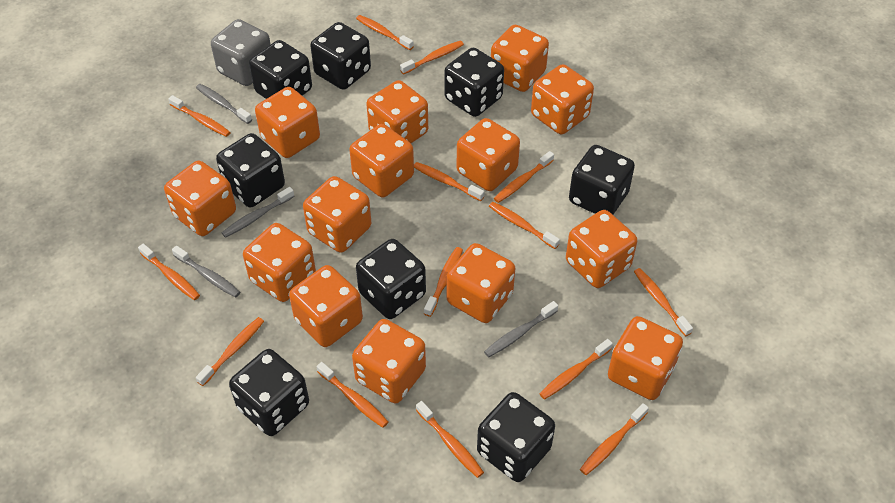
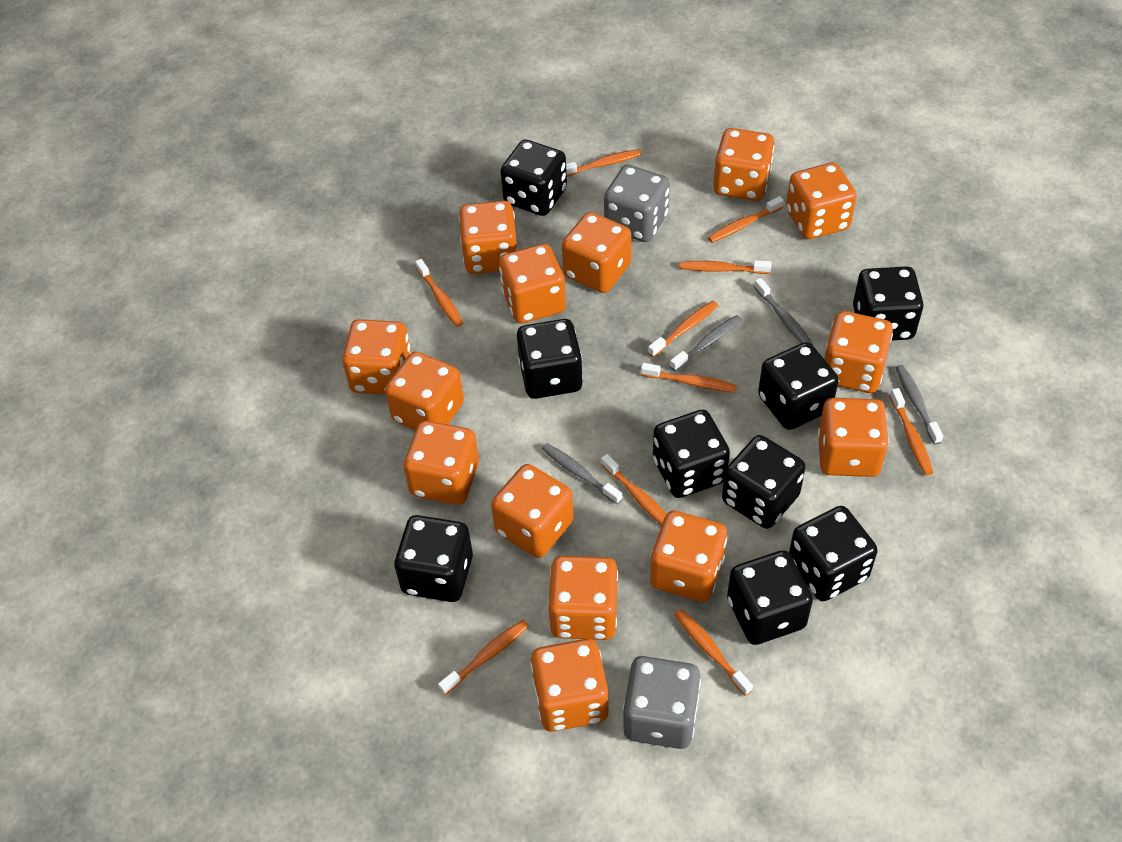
black dice: [216,133,285,208] [229,349,309,436] [249,40,312,99] [310,22,371,90] [356,239,426,319] [444,48,504,117] [477,392,555,482] [569,145,635,215] = 8 -> [394,515,473,602] [501,140,567,216] [517,319,583,399] [653,410,730,498] [722,435,806,529] [727,551,813,645] [758,342,839,430] [789,506,878,601] [853,266,924,341] = 9
grey dice: [211,19,271,86] = 1 -> [604,165,670,242] [623,656,701,749] = 2
orange toothbrush: [138,244,200,300] [168,95,231,137] [196,317,264,386] [317,362,388,428] [356,15,414,50] [400,40,464,74] [414,162,485,201] [416,401,484,478] [424,247,463,317] [489,202,560,249] [494,151,554,203] [539,339,613,400] [580,403,649,475] [634,268,693,337] = 14 -> [415,259,463,327] [438,620,529,695] [566,149,641,177] [601,454,667,525] [641,363,737,392] [648,301,718,357] [674,609,753,696] [679,260,771,274] [708,196,784,243] [890,388,933,475] = 10

